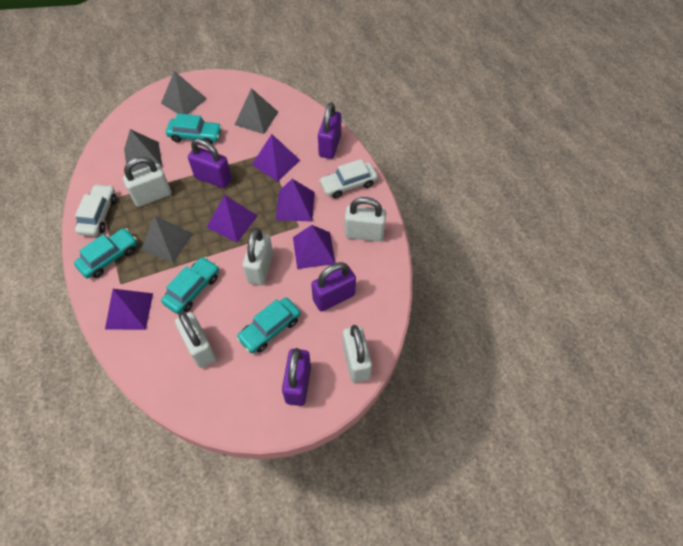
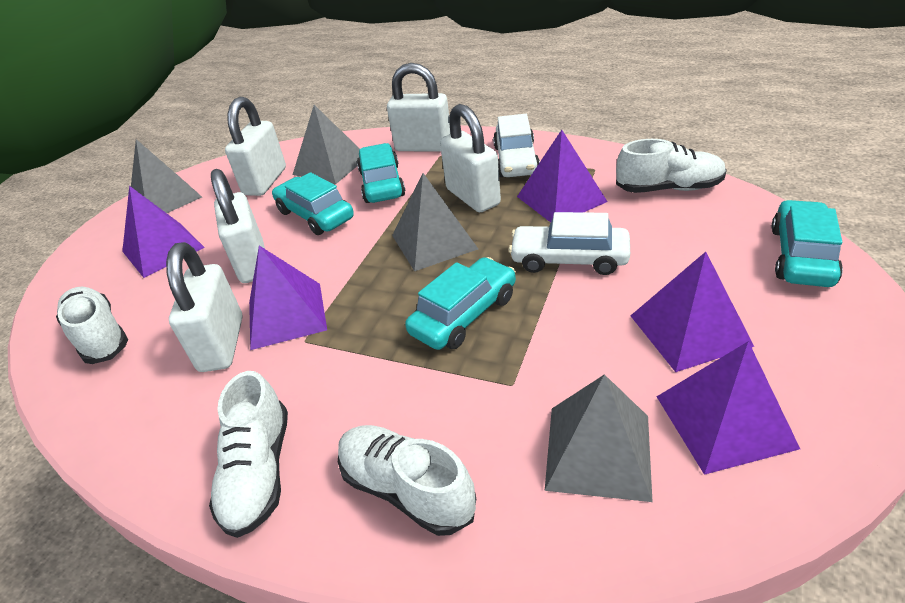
purple padlock: [188,139,232,188] [282,348,311,406] [311,262,356,312] [318,102,341,159] = 4 -> none = 0
white shoe: none = 0 -> [56,287,128,364] [209,371,288,538] [338,425,476,536] [616,139,727,193] = 4

